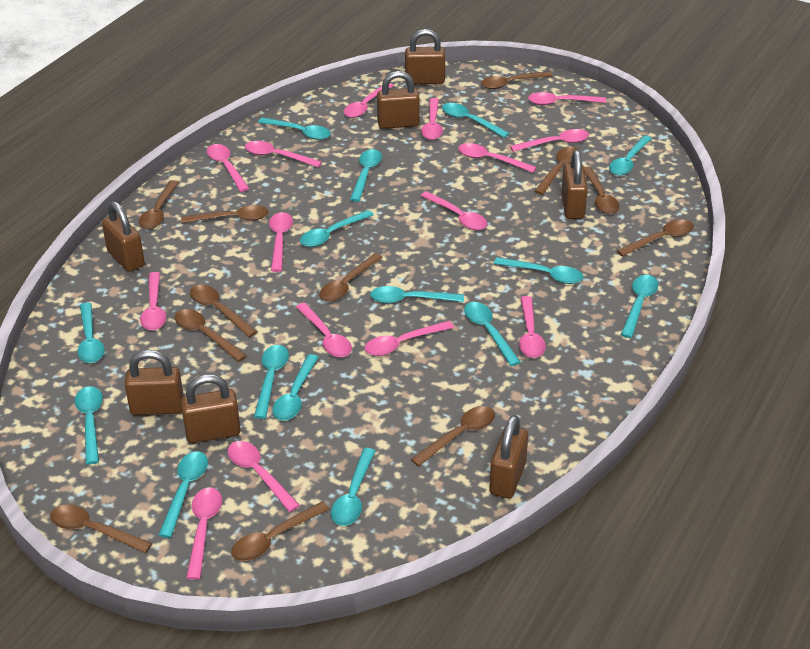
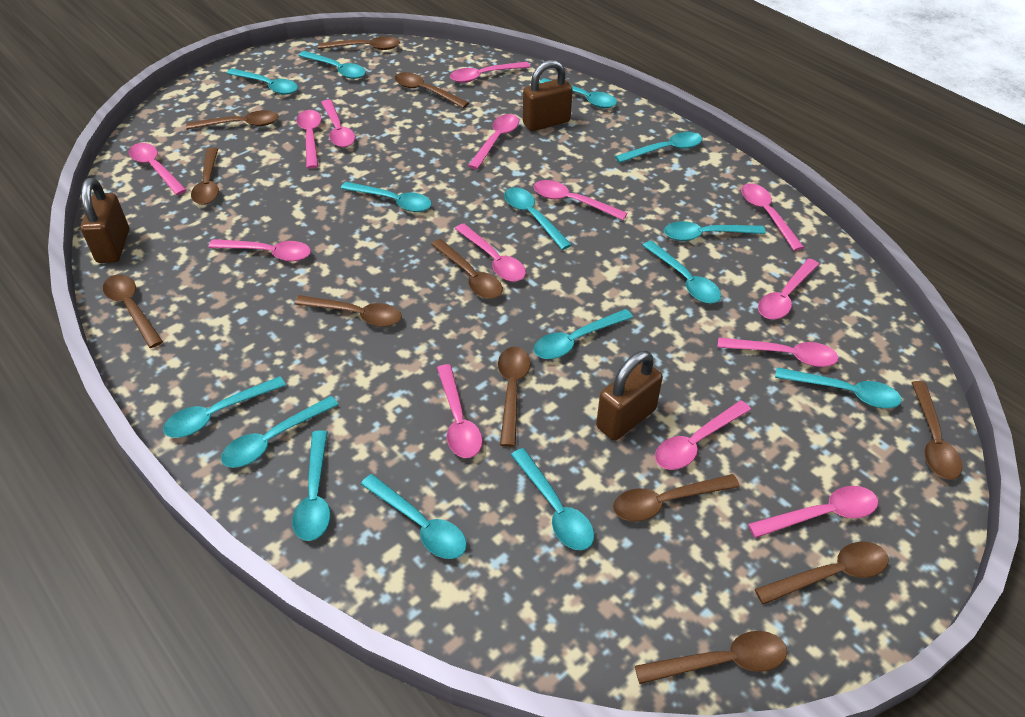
brown padlock: [102,201,145,272] [124,350,184,415] [181,374,241,443] [377,71,420,129] [405,29,445,84] [489,415,528,498] [561,150,588,219] = 7 -> [80,178,129,263] [523,60,572,131] [596,351,663,440] = 3
pink spoon: [140,272,166,330] [186,487,222,580] [207,144,250,192] [228,441,300,512] [245,141,322,167] [269,212,293,272] [296,303,352,357] [344,83,394,118] [364,321,454,356] [421,98,443,140] [421,191,487,230] [458,143,537,173] [510,129,589,152] [519,296,546,358] [528,92,606,105] = 15 -> [129,143,187,195] [208,239,311,262] [296,110,322,169] [321,100,355,147] [437,364,483,458] [450,62,530,83] [455,224,526,282] [468,114,519,169] [533,180,627,220] [655,401,751,470] [717,337,839,367] [741,183,804,251] [748,486,878,538] [758,259,819,320] = 14

